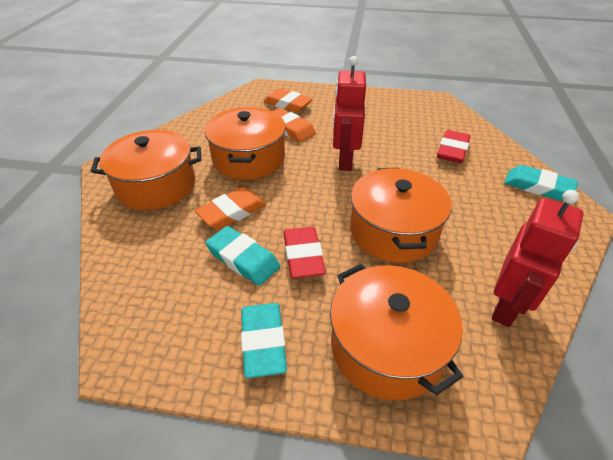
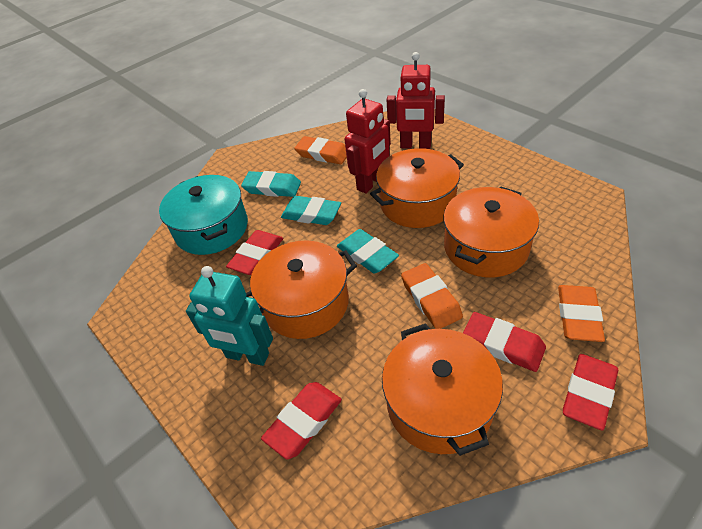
red eraser: [283,227,326,278] [437,130,471,163] = 2 -> [226,230,283,275] [261,382,342,459] [463,312,546,372] [563,354,618,431] = 4
turquoise pot: none = 0 -> [159,175,248,255] = 1
turquoise robot: none = 0 -> [186,266,273,366] = 1

